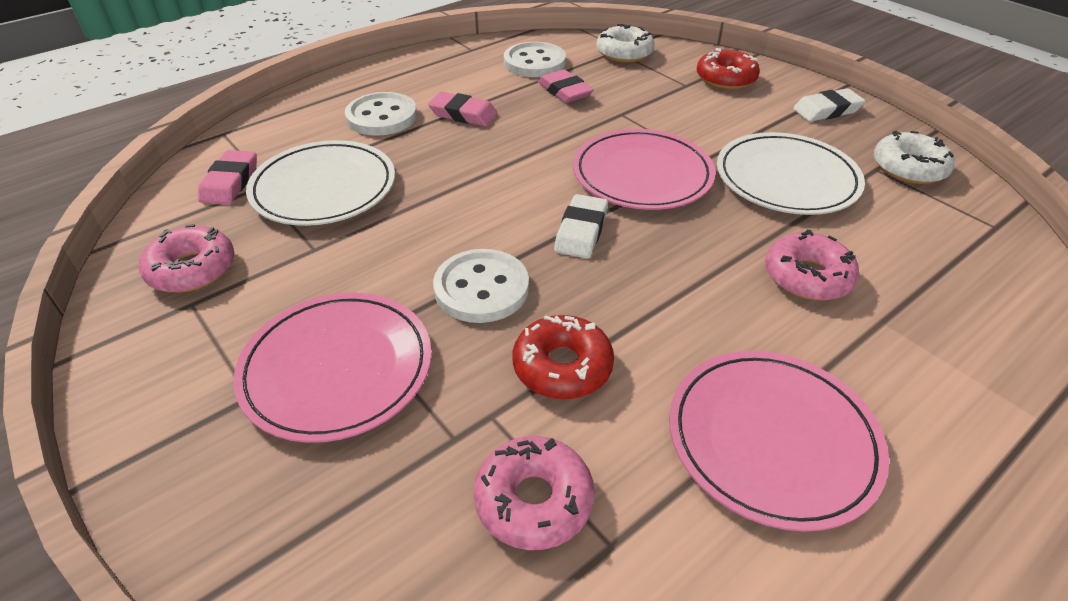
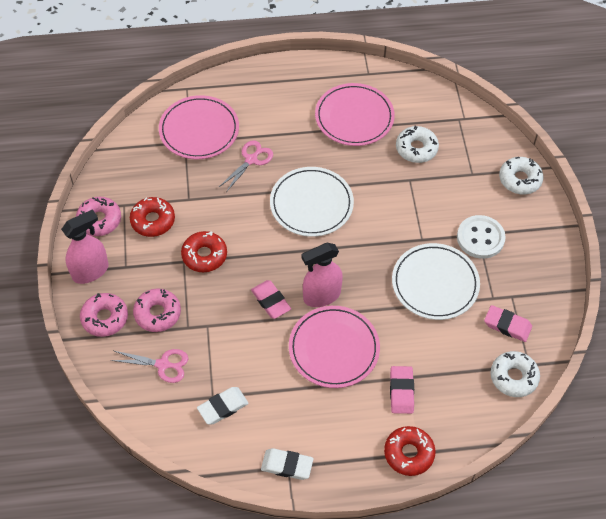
pink scissors: none = 0 -> [110,349,188,383] [218,140,273,192] = 2
pink spray bottle: none = 0 -> [61,209,108,284] [302,243,343,307] = 2
red donut: [513,315,614,399] [697,48,760,90] = 2 -> [130,197,175,237] [181,231,227,272] [384,426,436,476] = 3
white button: [345,92,417,136] [433,249,529,323] [504,42,566,77] = 3 -> [457,215,506,259] = 1
white donut: [596,24,655,63] [874,131,955,184] = 2 -> [396,126,439,163] [491,351,540,397] [499,157,544,195] = 3

